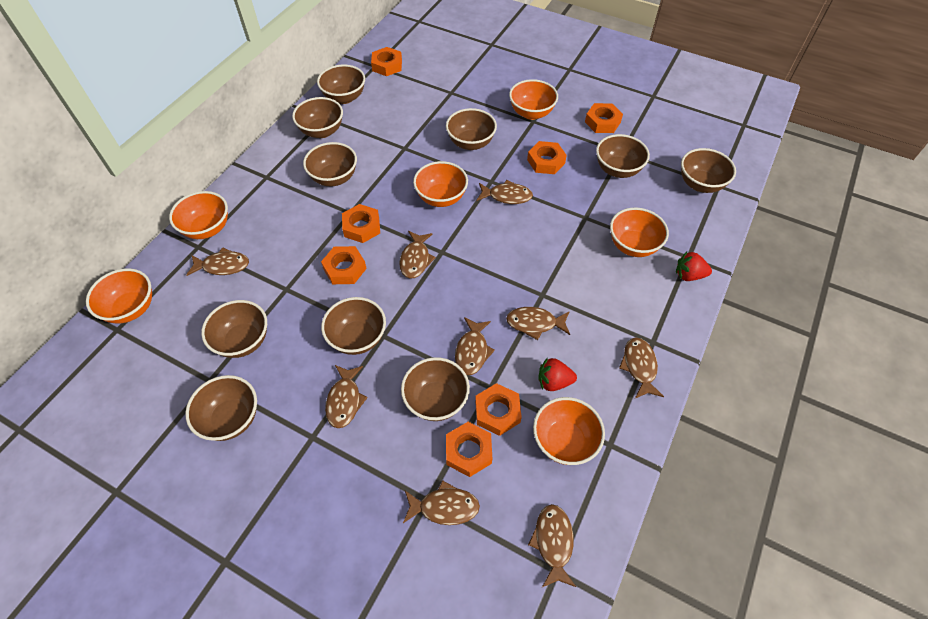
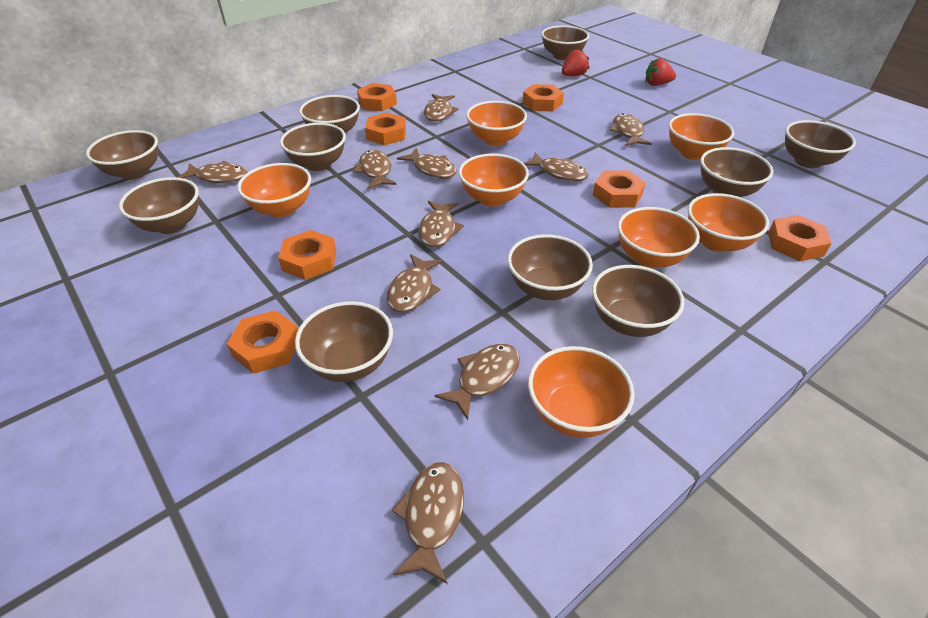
brown fish: [186,247,249,276] [325,365,368,428] [399,231,436,279] [403,480,480,525] [455,317,495,375] [477,180,533,204] [506,307,570,340] [528,504,576,587] [619,337,664,398] = 9 -> [177,161,247,183] [353,150,397,189] [387,254,443,312] [392,462,464,584] [397,148,457,179] [418,201,464,247] [424,94,459,122] [435,344,520,420] [524,152,589,181] [609,113,652,146] = 10
orange bowl: [86,268,152,323] [169,191,228,239] [413,161,468,207] [509,79,558,120] [533,397,605,465] [610,208,669,257] = 6 -> [237,163,311,217] [459,154,529,207] [466,101,527,146] [528,346,635,438] [618,207,700,268] [669,113,734,160] [688,193,769,252] = 7

